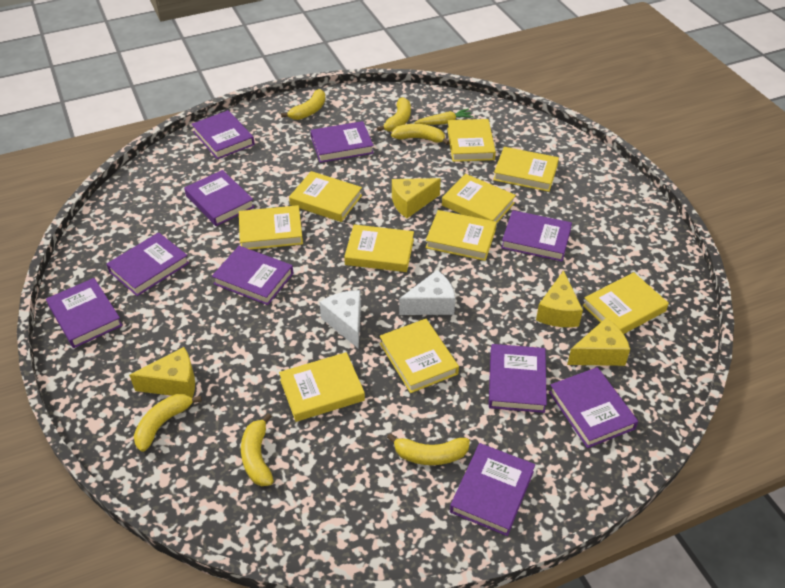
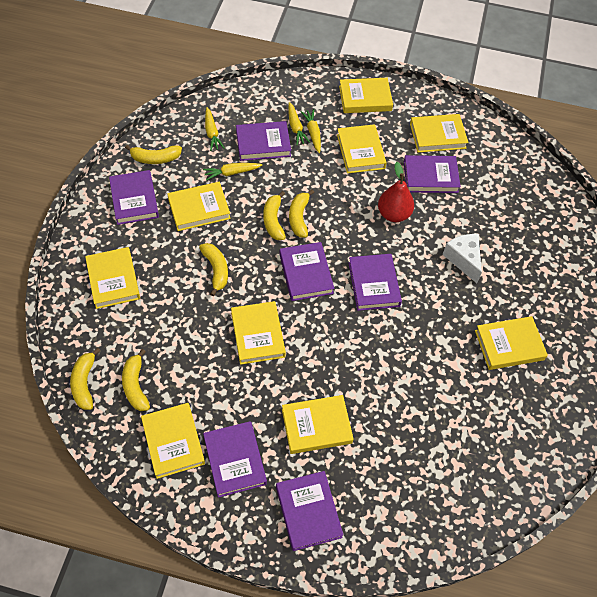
purple book: [46,278,123,348] [106,232,189,296] [184,170,254,226] [192,110,255,159] [212,246,293,305] [310,121,374,163] [450,443,535,536] [489,344,547,413] [501,210,572,261] [549,367,638,448] = 10 -> [109,170,159,225] [203,421,267,498] [236,121,291,161] [276,471,343,551] [280,242,334,301] [348,254,402,311] [404,155,461,193] = 7
red pear: none = 0 -> [378,162,414,222] = 1
white cheese: [320,290,361,349] [399,270,455,315] = 2 -> [442,234,482,283] = 1
yellow book: [239,205,303,250] [279,352,365,422] [289,171,362,222] [344,225,414,272] [380,319,459,393] [425,210,497,261] [442,174,516,222] [447,119,496,162] [493,147,559,192] [583,272,669,334] = 10 -> [85,247,140,309] [141,403,205,479] [167,182,231,231] [231,301,286,365] [282,395,354,454] [337,124,387,174] [339,78,393,113] [410,114,468,152] [475,316,548,370] = 9
yellow carrot: [414,109,474,125] = 1 -> [203,163,262,181] [205,107,224,151] [288,102,310,145] [300,109,321,153] = 4
yellow cheese: [129,347,195,398] [392,178,441,218] [536,270,583,327] [567,318,630,366] = 4 -> none = 0

